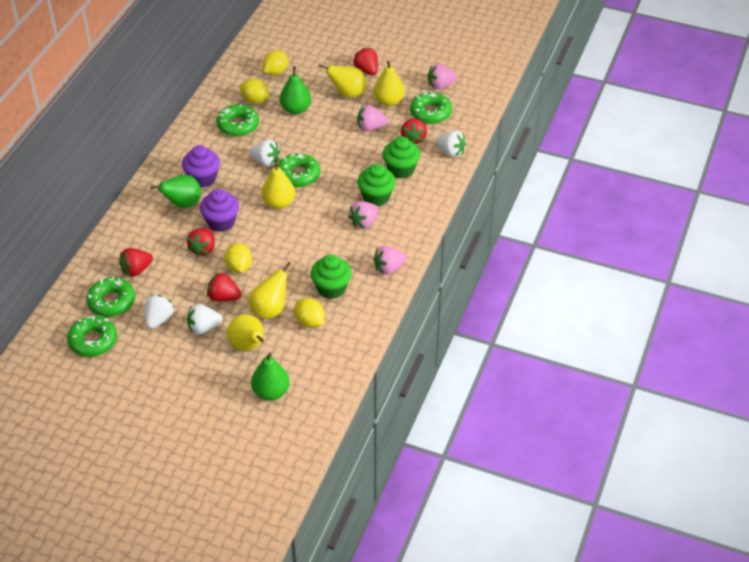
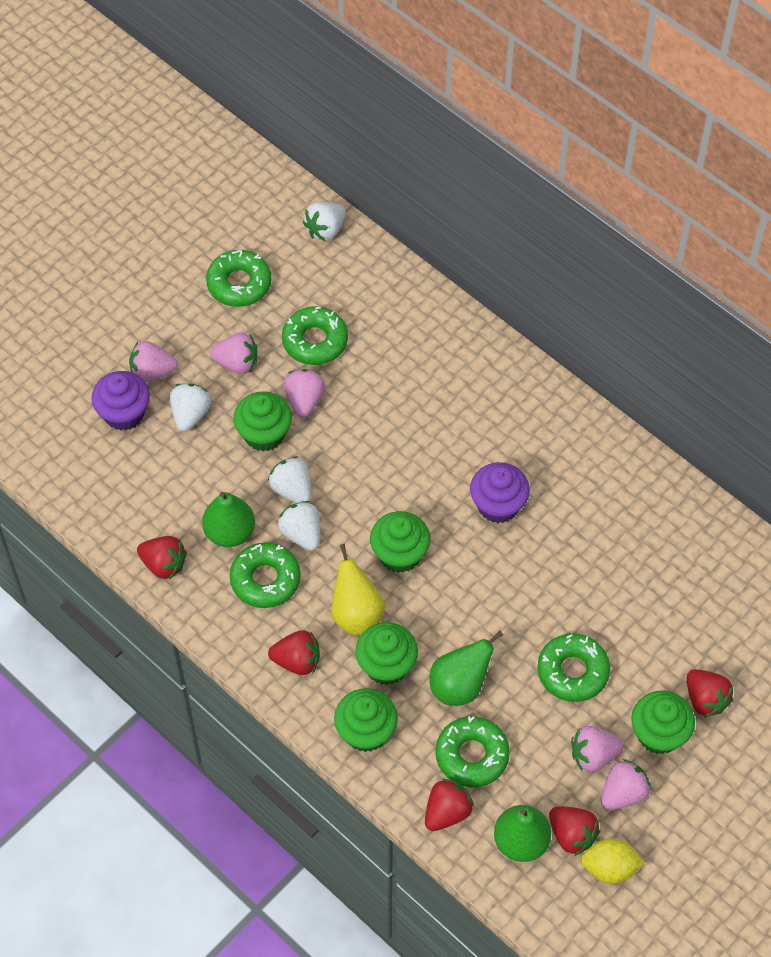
green cupcake: [311,255,351,299] [357,164,396,206] [383,136,420,179] = 3 -> [233,391,292,451] [334,688,398,752] [355,622,418,685] [370,511,431,573] [631,691,695,754] = 5
pink strawberry: [348,201,379,229] [357,105,388,131] [373,246,407,275] [428,64,457,89] = 4 -> [129,341,178,382] [210,332,257,374] [284,369,325,418] [571,726,624,772] [601,759,651,810] = 5
yellow lemon: [224,243,252,273] [239,79,269,103] [262,50,288,75] [294,298,325,328] = 4 -> [581,838,645,884] = 1
yellow pear: [227,314,264,351] [249,262,291,319] [261,160,295,209] [318,64,366,98] [373,61,405,106] = 5 -> [331,544,385,635] = 1

